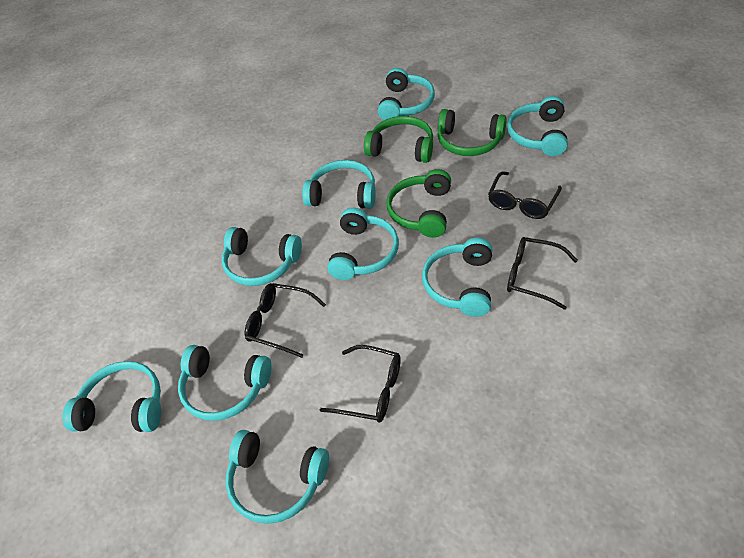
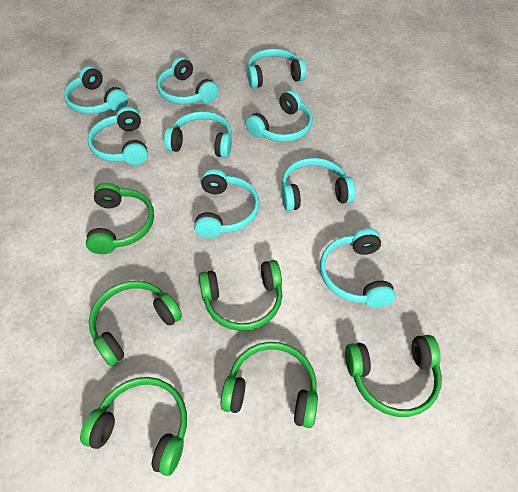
black glasses: [245,283,326,358] [320,345,401,423] [488,171,562,219] [507,237,578,310] = 4 -> none = 0
green headphones: [364,116,433,163] [387,169,451,238] [437,109,507,156] = 3 -> [80,377,187,476] [86,183,154,254] [89,281,182,366] [199,260,282,331] [221,342,318,428] [345,335,442,417] = 6

